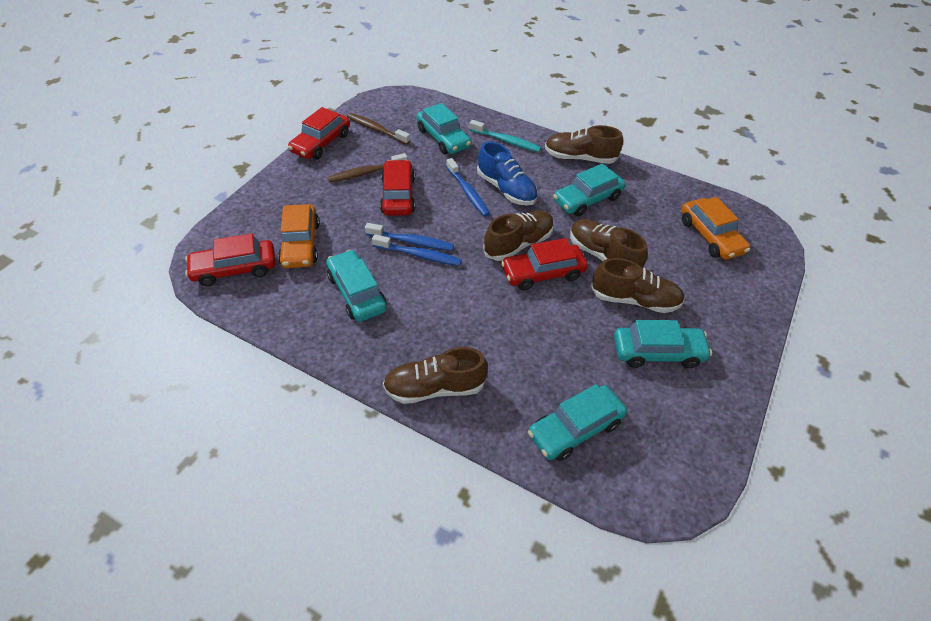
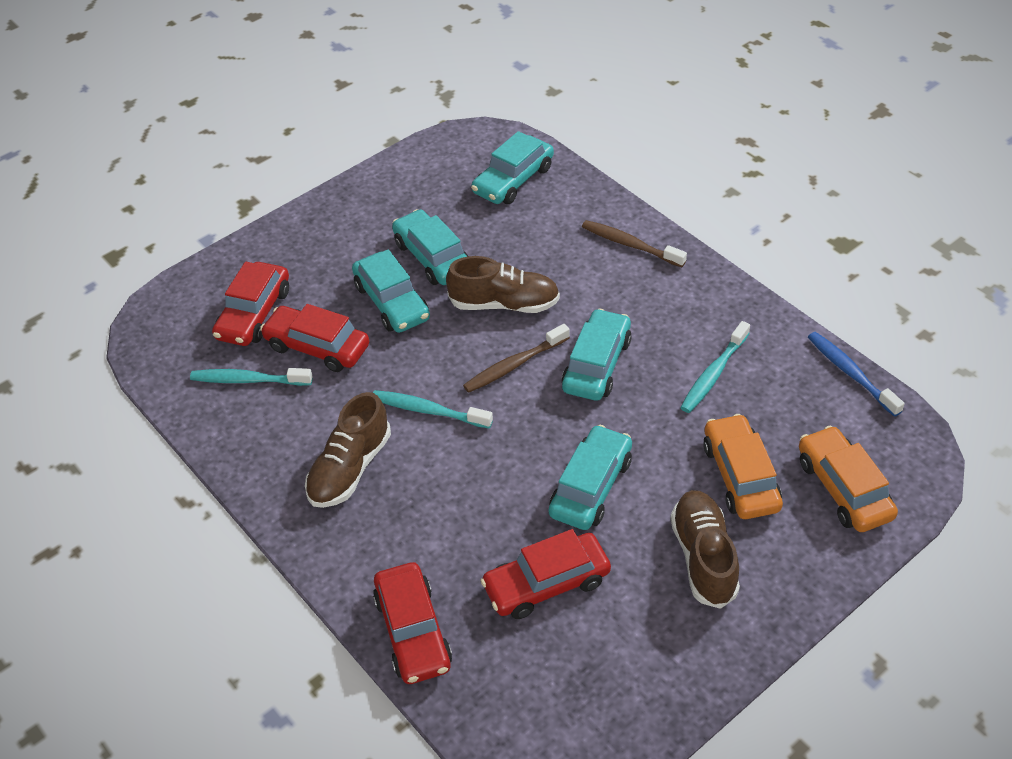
blue shoe: [477,141,538,206] = 1 -> none = 0
blue toothbrush: [365,223,454,251] [372,234,462,266] [446,158,490,217] = 3 -> [808,332,905,417] = 1
brown shoe: [383,347,488,404] [483,211,554,261] [545,125,623,164] [570,219,648,268] [591,258,685,313] = 5 -> [305,392,391,508] [446,256,560,313] [670,490,740,609] = 3
turquoise toothbrush: [469,120,541,152] = 1 -> [190,368,313,386] [373,390,493,429] [680,321,750,413] = 3

